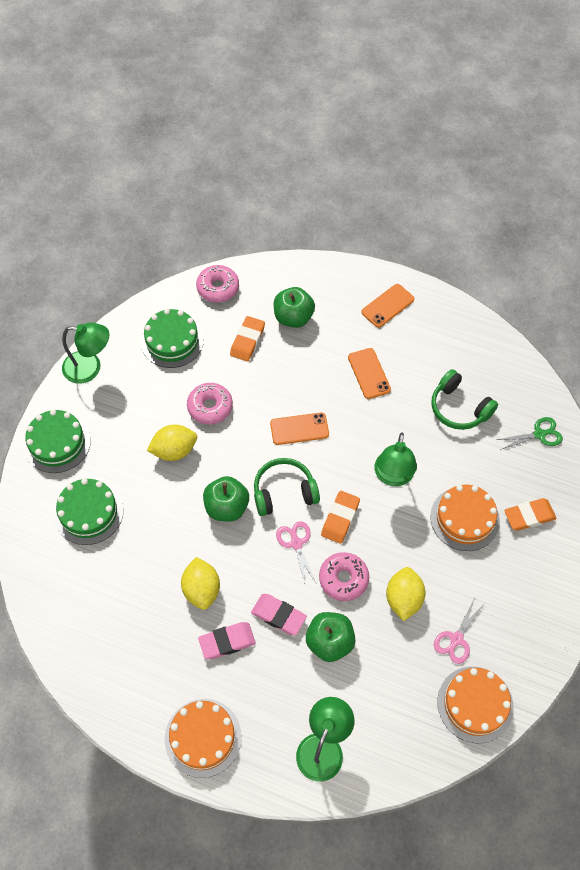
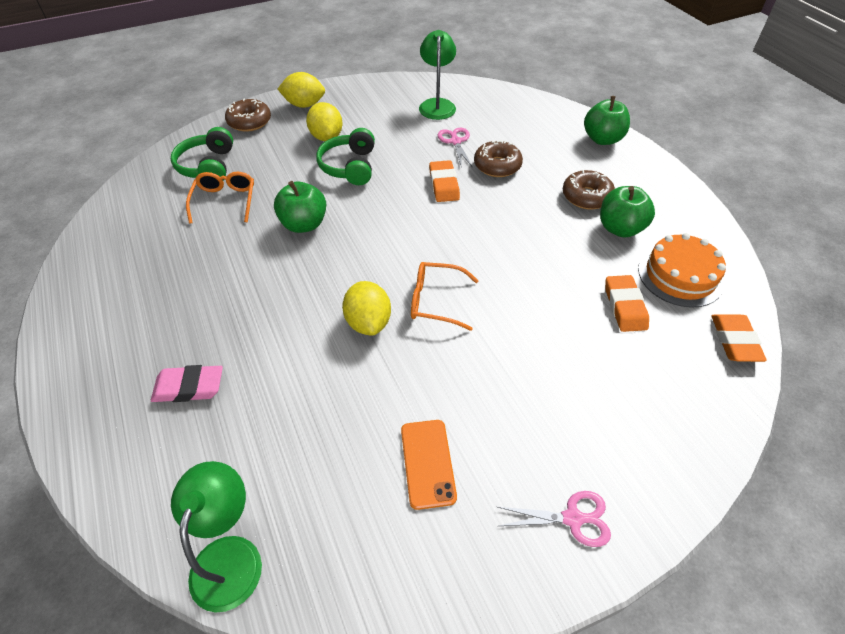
brown donut: none = 0 -> [225,98,271,132] [474,140,523,177] [563,170,615,210] = 3
green cake: [24,410,91,473] [54,478,123,545] [141,309,204,368] = 3 -> none = 0
green lamp: [62,322,109,383] [296,697,355,782] [375,433,417,486] = 3 -> [171,461,262,613] [419,30,456,120] = 2
green scissors: [497,417,563,450] = 1 -> none = 0
orange cake: [165,699,242,778] [430,485,500,551] [438,667,514,743] = 3 -> [638,233,726,308] = 1
orange glasses: none = 0 -> [186,172,254,224] [411,262,479,331] = 2
orange phone: [270,412,329,445] [348,348,391,399] [361,284,415,328] = 3 -> [401,420,457,510] = 1
pink donut: [187,383,233,424] [196,265,239,302] [319,552,369,601] = 3 -> none = 0
pink eraser: [198,622,256,659] [251,594,307,635] = 2 -> [151,365,223,402] = 1

